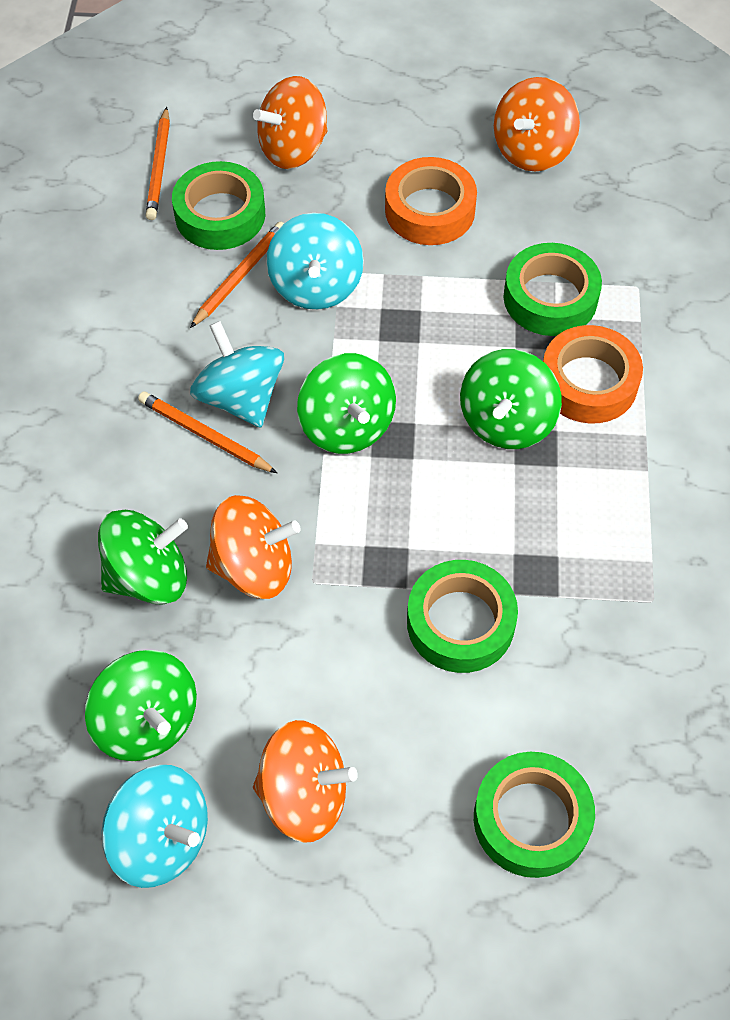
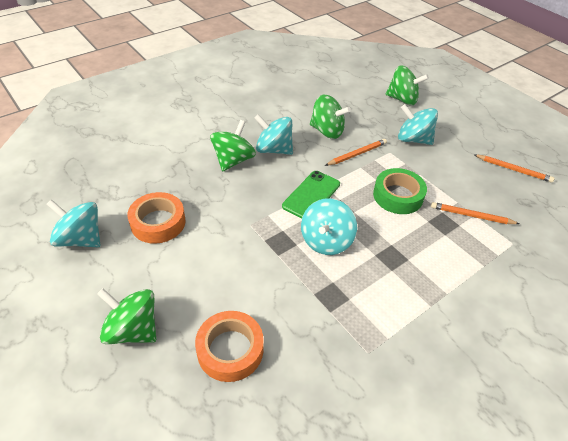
green phone: none = 0 -> [282,171,340,219] = 1
green tape: [172,161,265,250] [407,560,518,673] [474,752,595,878] [504,243,602,336] = 4 -> [373,168,427,214] = 1
orange spinning top: [206,495,301,599] [253,76,328,169] [253,720,358,843] [494,77,580,172] = 4 -> none = 0
turquoise spinning top: [102,765,208,888] [190,321,284,428] [266,213,364,310] = 3 -> [47,199,100,247] [254,114,293,155] [301,198,357,255] [398,104,438,145] = 4

